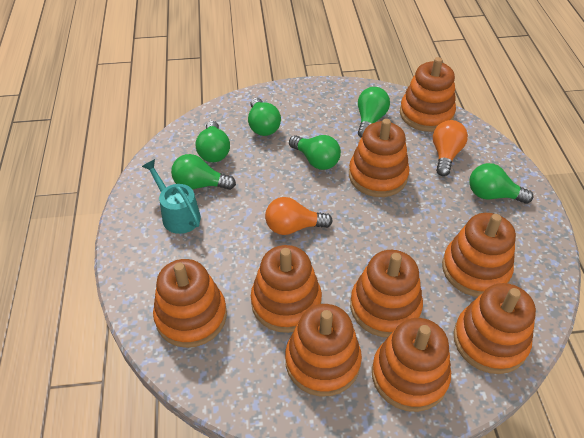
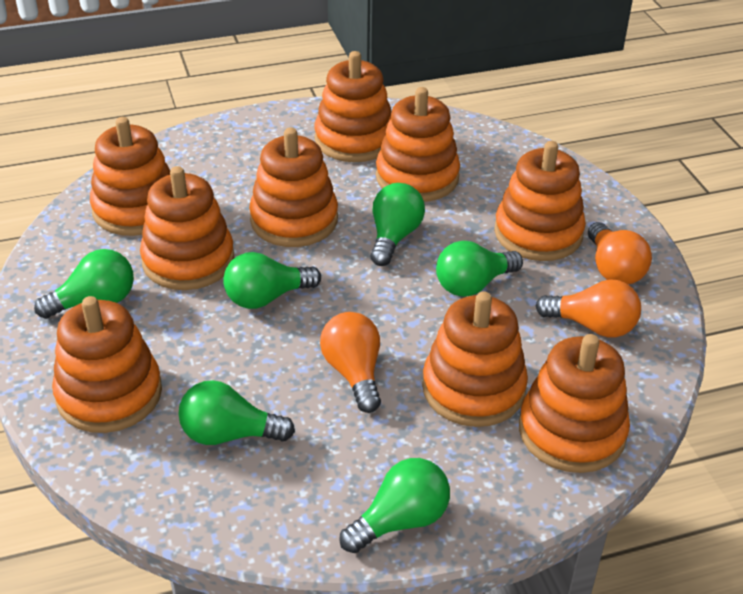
orange light bulb: [265,197,333,235] [433,120,468,176] = 2 -> [320,312,381,413] [536,279,641,337] [588,222,652,285] = 3
turquoise watering can: [142,159,201,234] = 1 -> none = 0

